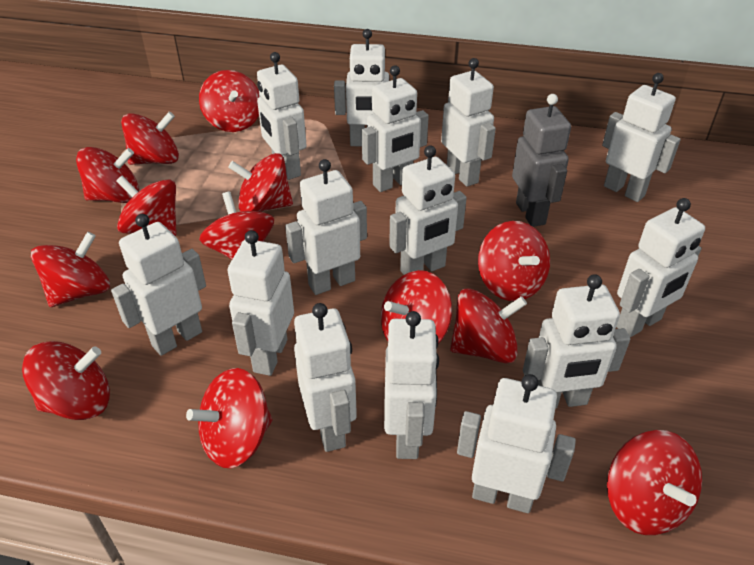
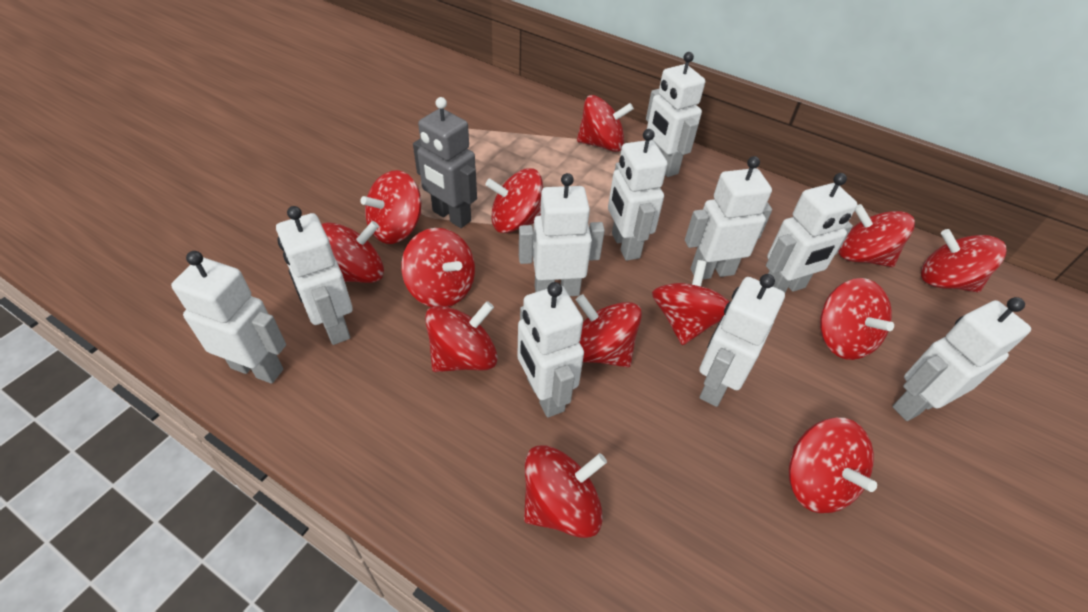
white robot: [111,214,206,356] [228,230,294,376] [257,52,307,180] [285,159,367,295] [294,303,357,452] [334,29,389,146] [362,65,429,192] [384,311,439,459] [389,145,467,275] [441,58,496,187] [457,374,576,513] [523,274,630,409] [602,73,681,202] [616,198,705,337] = 14 -> [171,251,286,384] [276,206,353,345] [517,282,584,417] [519,173,605,296] [608,129,668,261] [646,52,705,177] [685,156,772,279] [699,274,785,407] [766,173,858,293] [892,297,1031,421] = 10

